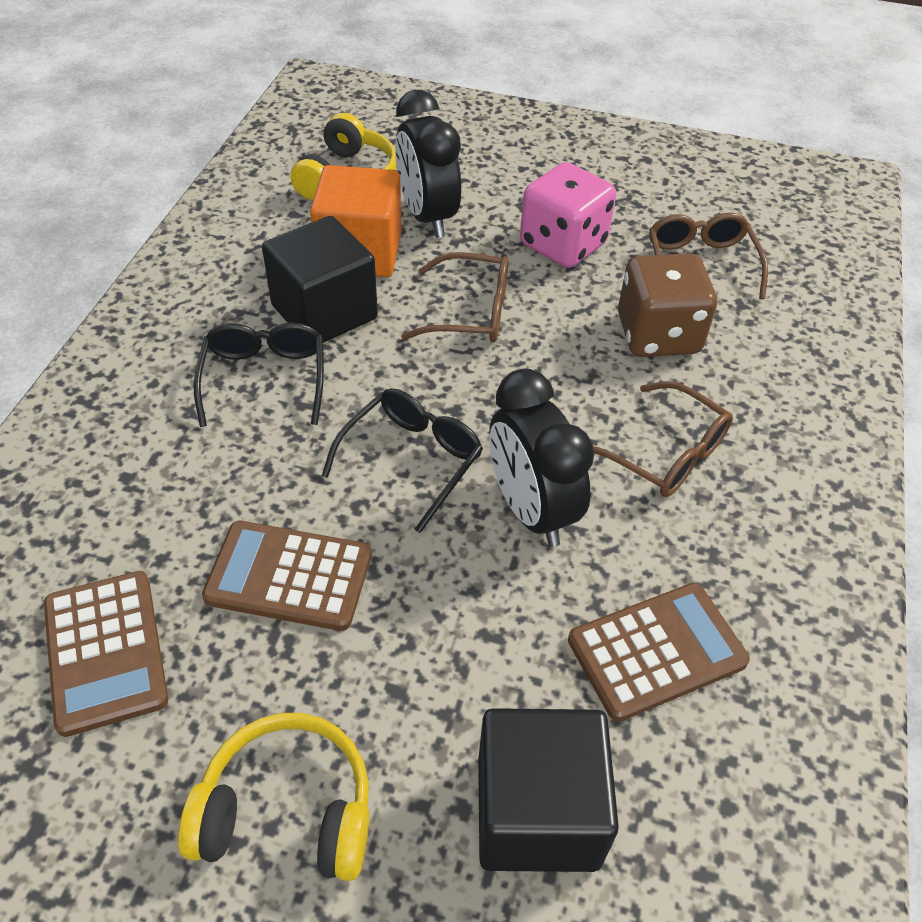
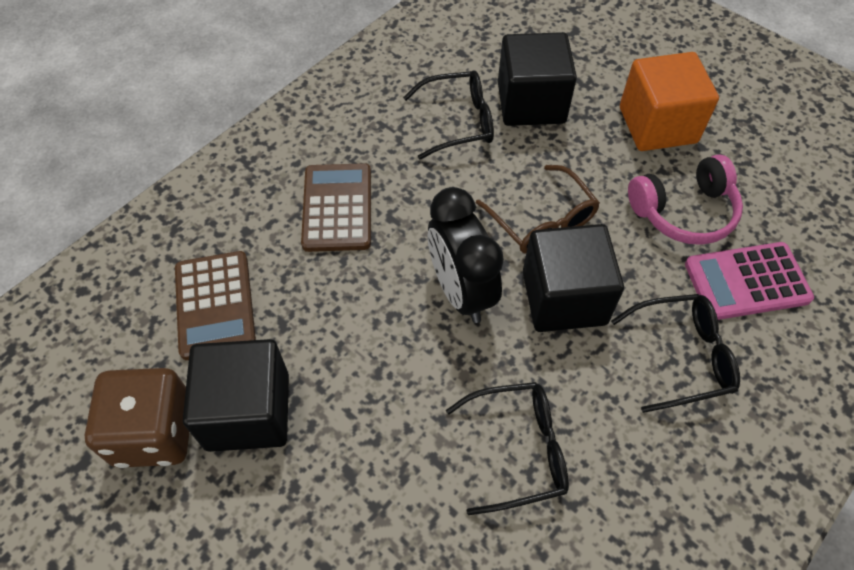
black clock: [395,90,461,238] [489,369,594,547] = 2 -> [428,187,504,323] = 1
black cube: [262,216,378,343] [478,708,619,872] = 2 -> [183,339,289,452] [498,32,577,126] [523,224,624,332] = 3
black glasses: [193,322,324,427] [322,388,483,533] = 2 -> [403,70,494,160] [446,382,569,515] [611,294,740,413] = 3
brown calculator: [44,571,168,737] [202,521,372,631] [568,583,750,722] = 3 -> [175,251,256,360] [301,163,371,252] = 2
brown glasses: [401,252,509,342] [593,381,733,497] [649,213,768,299] = 3 -> [476,165,600,253] = 1
pink calculator: none = 0 -> [685,242,814,320] = 1
pink dice: [520,162,616,268] = 1 -> none = 0
pink headphones: none = 0 -> [628,154,743,245] = 1
yellow headphones: [178,713,369,881] [291,113,397,200] = 2 -> none = 0

